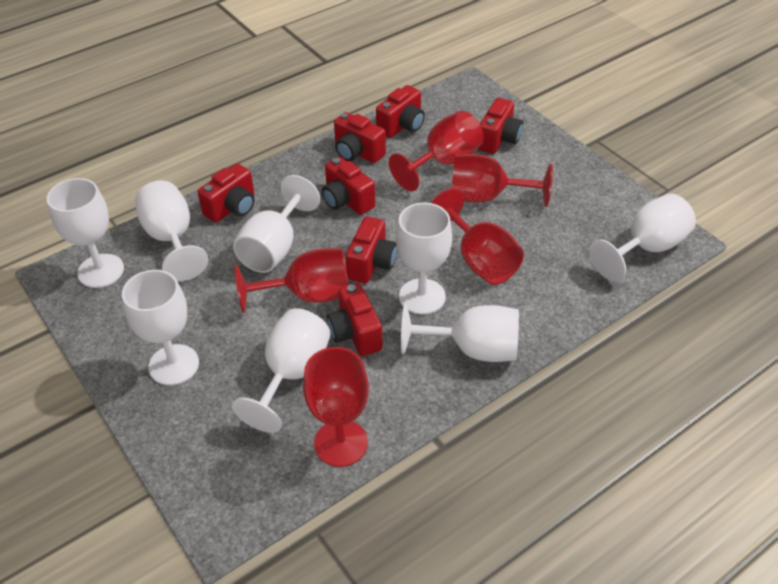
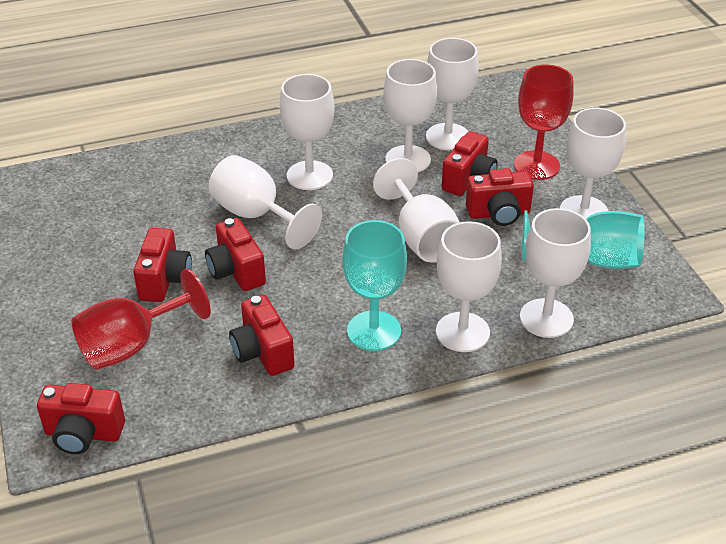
red camera: [197,163,255,223] [322,157,375,215] [327,283,383,356] [334,112,386,163] [346,217,397,283] [376,85,425,138] [478,98,523,154] = 7 -> [37,383,125,454] [133,228,192,302] [205,218,266,291] [229,295,295,376] [442,131,498,196] [466,168,534,226] = 6
red goblet: [235,248,349,313] [303,347,369,467] [389,111,484,192] [431,189,524,285] [451,154,553,207] = 5 -> [71,269,211,370] [514,64,574,180] = 2
turquoise goblet: none = 0 -> [343,220,407,351] [522,210,645,269] = 2

